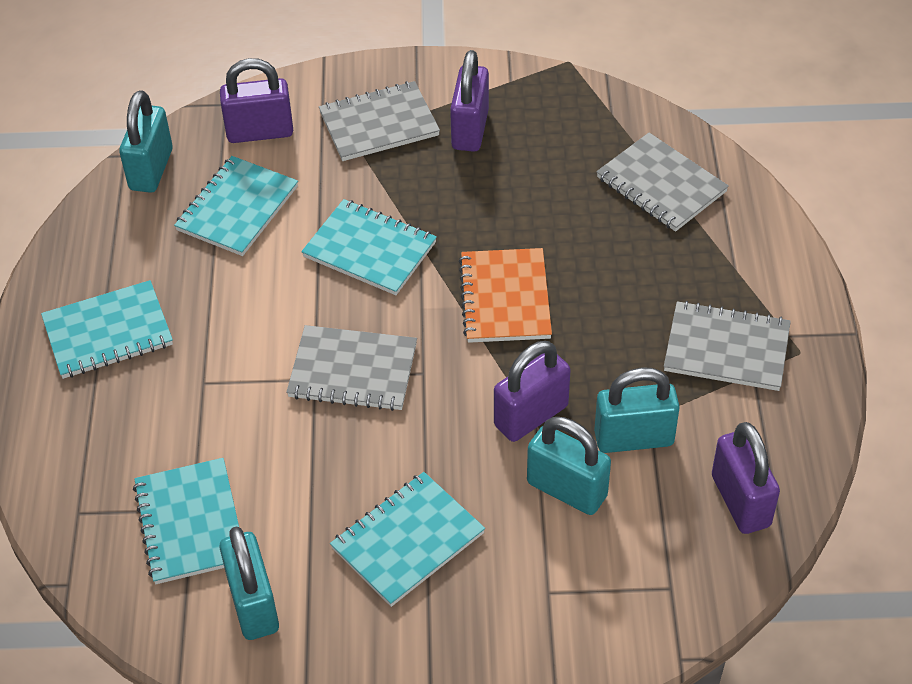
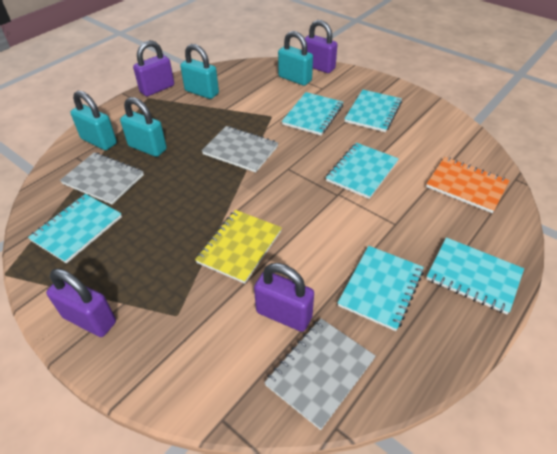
grey notebook: [286,325,417,411] [319,81,440,161] [596,133,729,232] [664,301,791,391] = 4 -> [60,153,144,204] [202,126,278,173] [264,319,376,430] = 3
turquoise notebook: [41,280,173,379] [133,458,239,584] [174,156,298,256] [301,199,437,295] [330,472,485,607] = 5 -> [28,194,122,263] [282,92,343,135] [326,143,399,199] [338,246,424,331] [344,90,402,132] [426,237,524,314] = 6
yellow notebook: none = 0 -> [195,210,282,284] = 1

